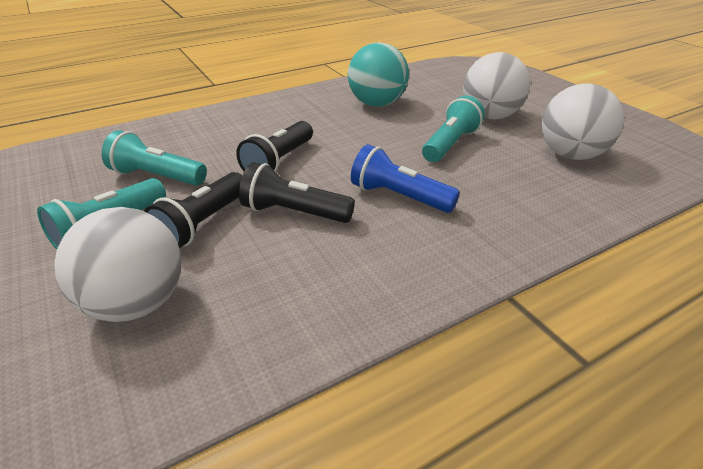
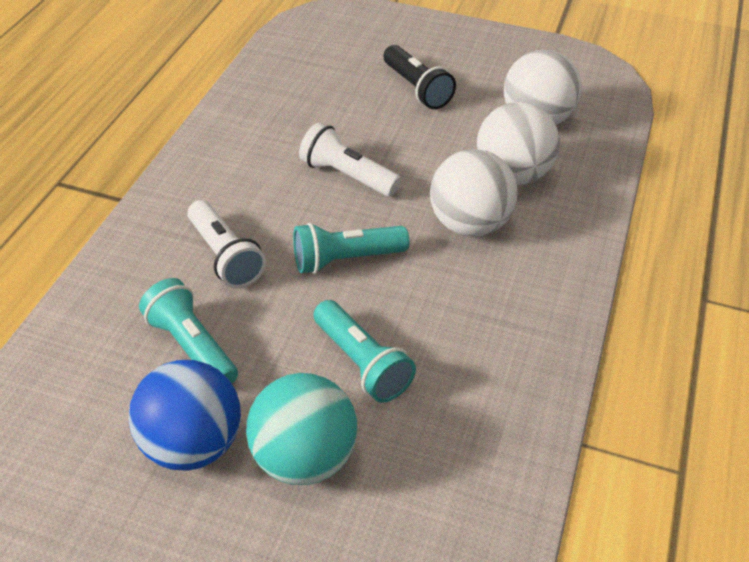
black flashlight: [144,172,243,249] [236,121,313,172] [239,162,355,223] = 3 -> [383,45,456,109] = 1
blue ball: none = 0 -> [129,360,241,471] = 1
blue flashlight: [351,144,460,213] = 1 -> none = 0
white flashlight: none = 0 -> [187,200,266,288] [299,122,401,197] = 2

